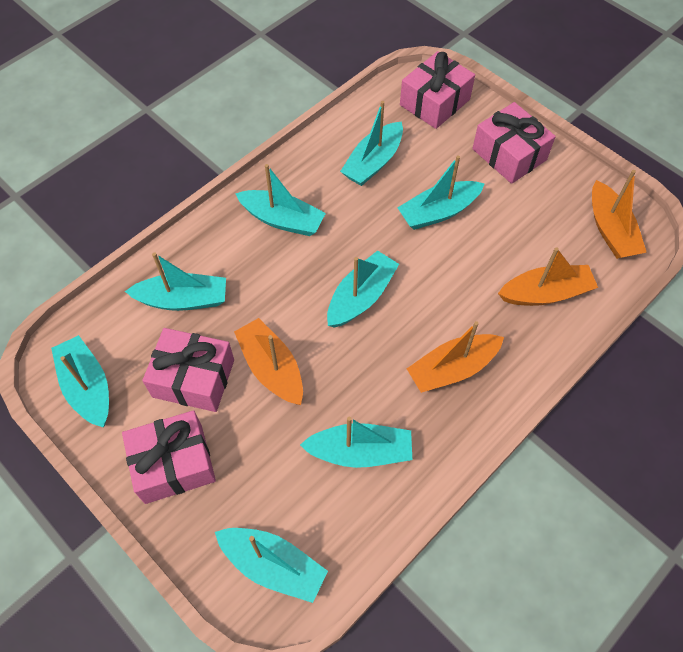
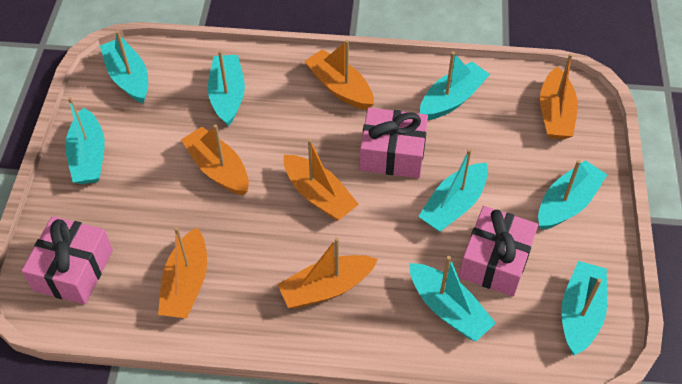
orange boat: [234,318,303,405] [407,321,504,393] [498,247,598,306] [592,170,647,259] = 4 -> [158,227,207,318] [181,124,249,196] [277,238,378,309] [284,139,359,221] [304,40,374,110] [540,53,578,139] = 6
pink gift: [122,410,216,504] [142,328,234,412] [400,51,475,129] [472,102,556,184] = 4 -> [21,216,113,305] [360,108,428,178] [459,206,538,297] = 3

